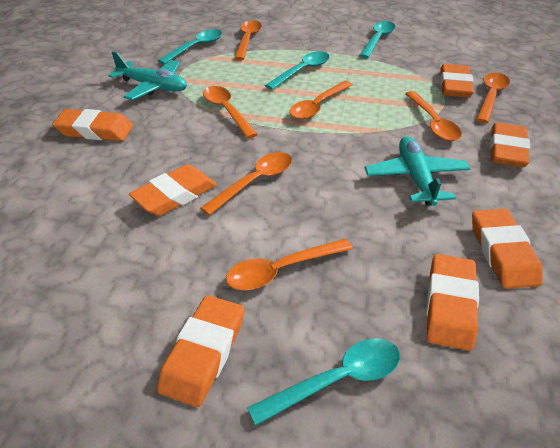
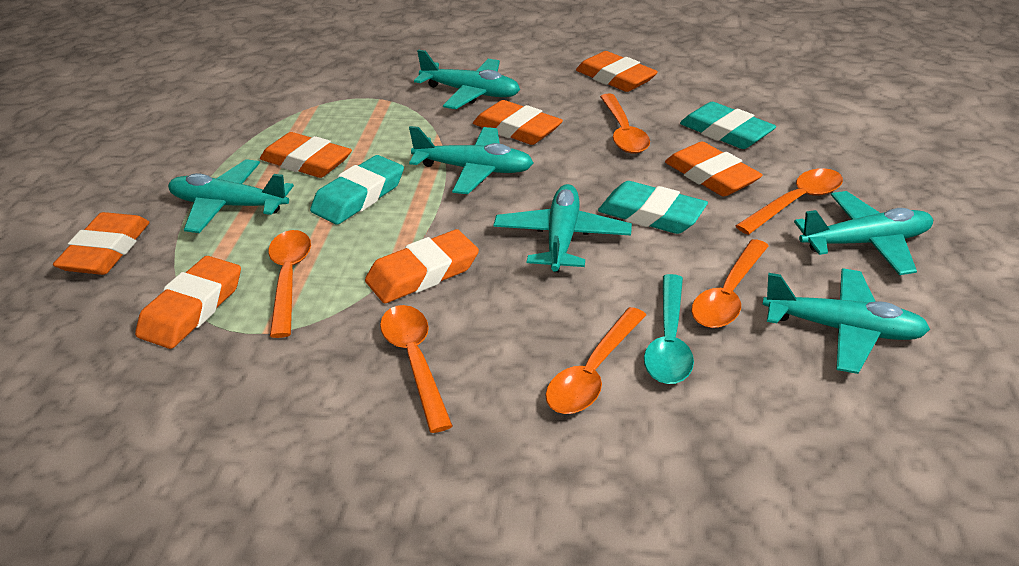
orange spoon: [200,152,292,215] [203,86,258,138] [226,238,353,290] [234,20,262,60] [289,81,353,120] [405,91,462,141] [476,73,510,123] = 7 -> [268,230,311,338] [380,305,453,433] [546,307,646,414] [600,93,650,154] [691,239,769,328] [736,168,843,235] = 6
turquoise eraser: none = 0 -> [310,155,404,225] [598,181,708,234] [680,102,776,149] = 3
turquoise plane: [108,51,187,100] [365,136,470,206] = 2 -> [168,159,294,233] [409,126,534,194] [414,49,520,109] [493,184,632,272] [762,269,930,374] [794,191,933,275] = 6
turquoise spoon: [158,29,222,64] [247,338,400,426] [265,51,330,90] [359,21,395,58] = 4 -> [644,274,694,384] = 1

